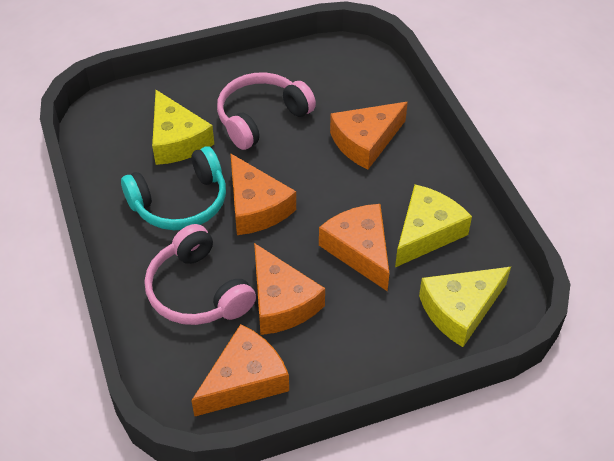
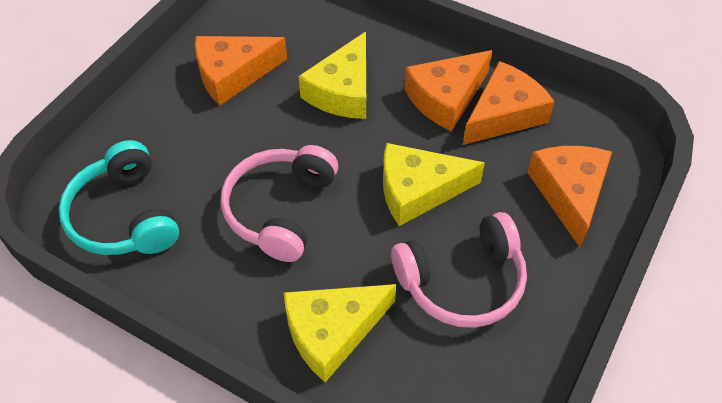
orange cheese: [191,324,289,417] [231,154,296,235] [254,243,325,335] [319,204,390,292] [330,102,408,170] = 5 -> [195,36,287,105] [404,50,493,131] [463,61,555,145] [527,146,612,247] = 4

